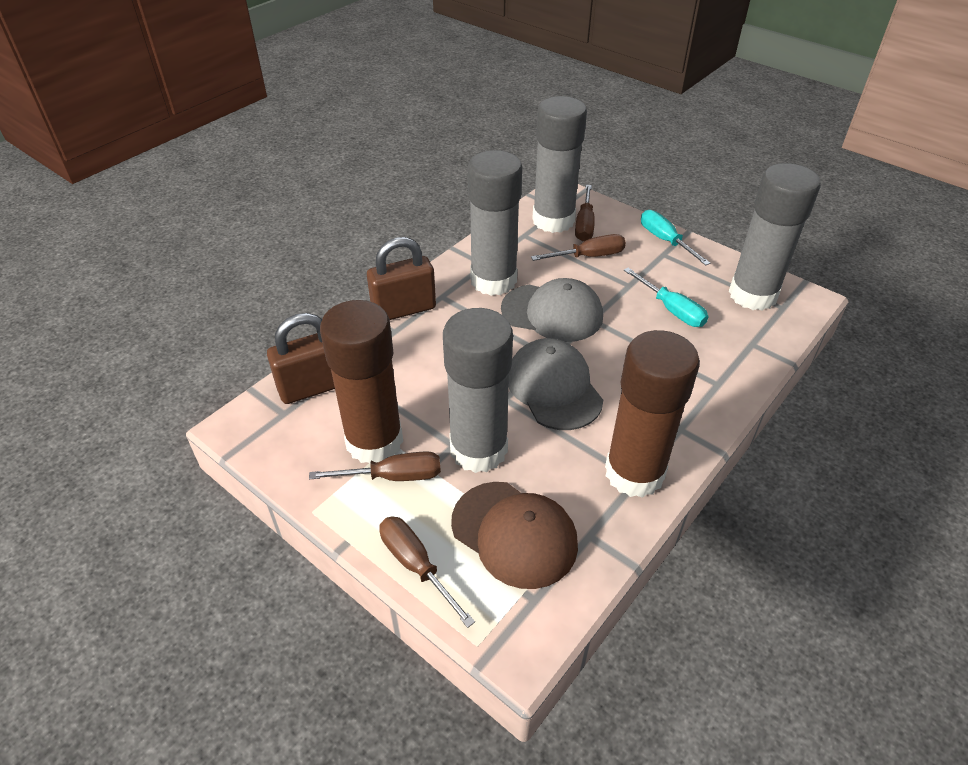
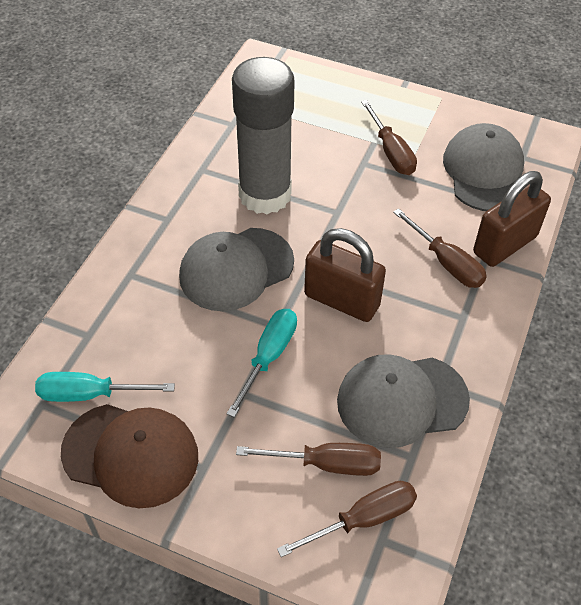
brown glue stick: [320,300,403,463] [605,330,700,498] = 2 -> none = 0
grey cap: [501,278,603,342] [509,338,603,430] = 2 -> [179,228,294,311] [337,354,470,448] [443,123,524,211] = 3
grey glue stick: [443,308,513,473] [468,150,522,296] [532,96,587,233] [729,163,821,311] = 4 -> [232,57,295,214] = 1

